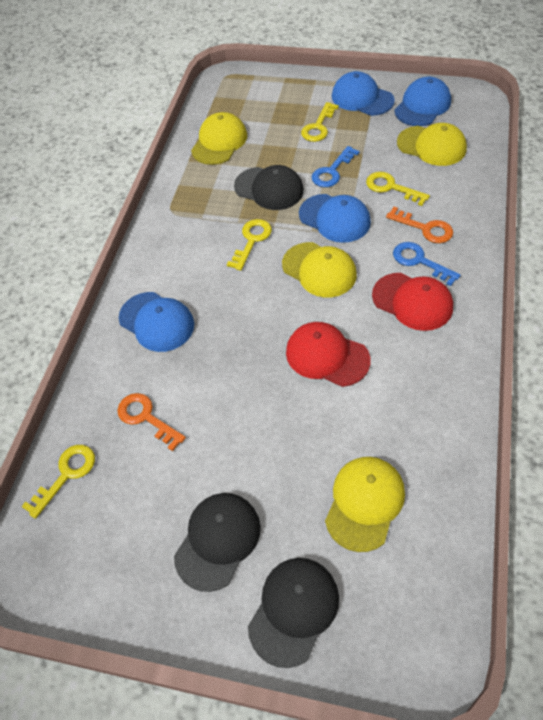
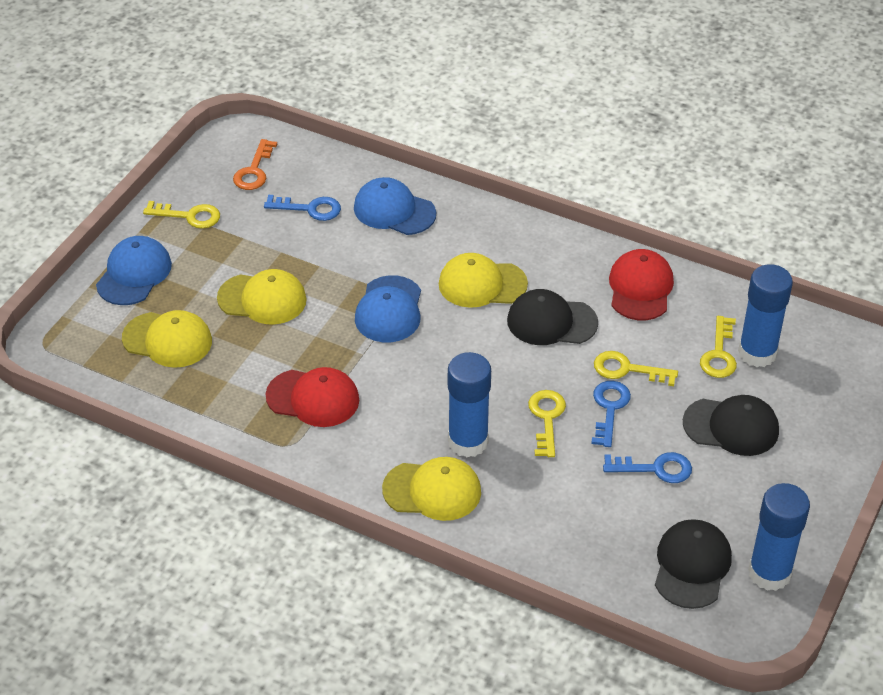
blue cap: [119,292,194,352] [299,194,371,243] [332,71,395,116] [394,77,451,126] = 4 -> [96,236,172,305] [354,177,436,235] [355,275,421,342] = 3
blue glue stick: none = 0 -> [448,352,491,457] [738,264,793,367] [748,483,810,591] = 3
blue key: [312,146,360,187] [393,242,461,286] = 2 -> [264,195,341,221] [591,381,631,447] [603,452,692,483] = 3
orange key: [117,393,186,451] [386,207,453,243] = 2 -> [233,139,277,190] = 1

